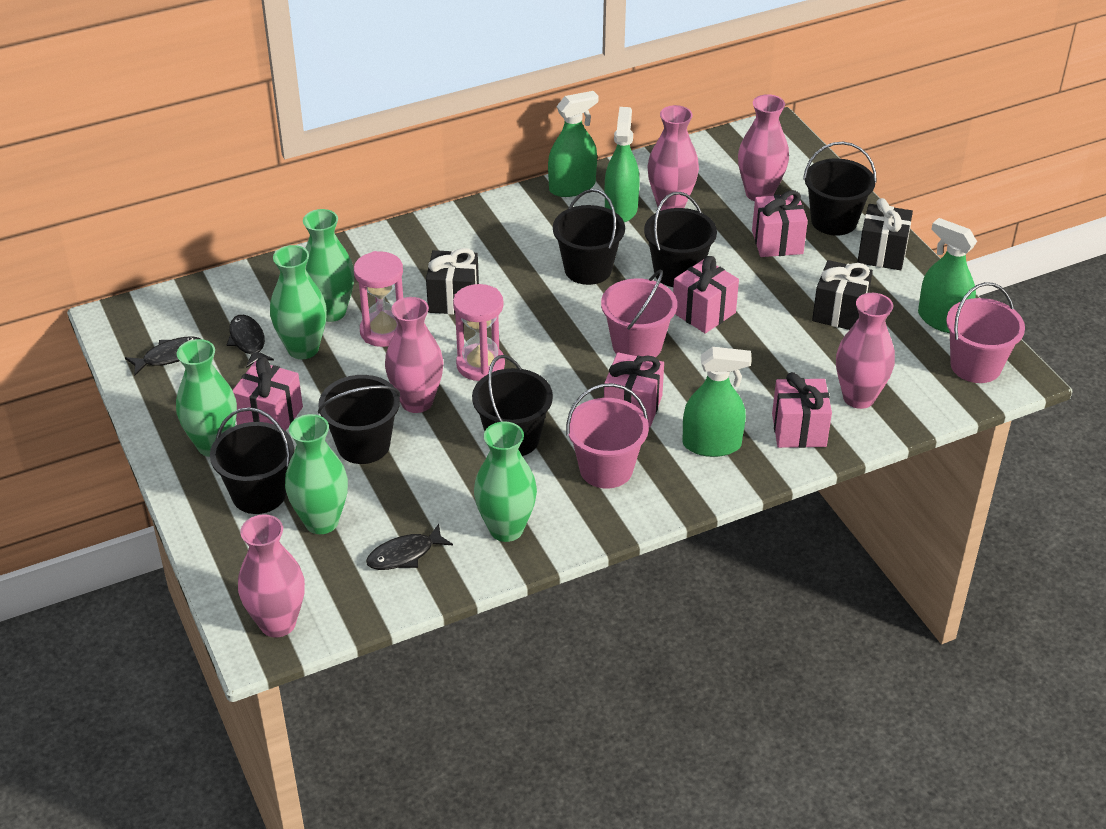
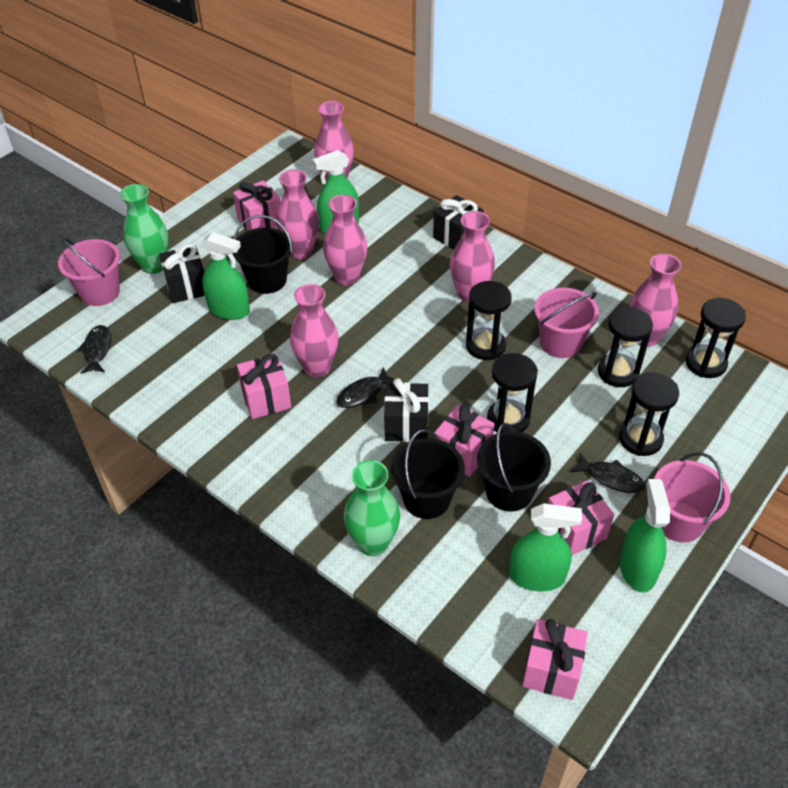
black bucket: [210,407,294,514] [318,375,400,464] [472,355,553,456] [553,189,625,285] [644,192,717,287] [803,142,877,236] = 6 -> [233,215,293,294] [391,429,465,519] [477,423,551,512] = 3
black hourglass: none = 0 -> [466,281,512,360] [487,353,538,433] [598,306,653,387] [619,372,679,456] [685,298,746,378] = 5
green vase: [176,339,237,457] [270,245,327,359] [285,414,348,534] [303,209,354,322] [474,422,537,542] = 5 -> [120,184,169,274] [344,460,400,556] = 2
pink hourglass: [354,251,403,347] [453,284,505,381] = 2 -> none = 0
pink vase: [238,514,305,638] [385,297,443,413] [647,105,699,211] [738,94,789,201] [836,293,895,409] = 5 -> [276,169,319,259] [290,284,339,378] [314,101,354,181] [323,195,367,286] [450,211,495,303] [629,254,681,347] = 6

